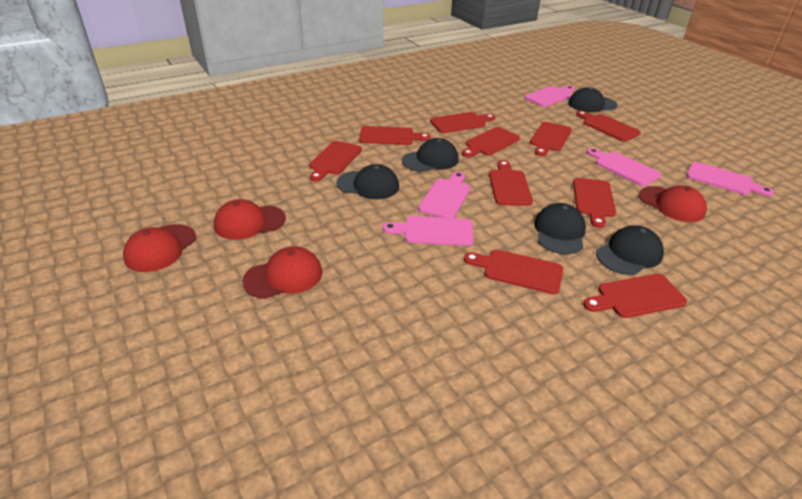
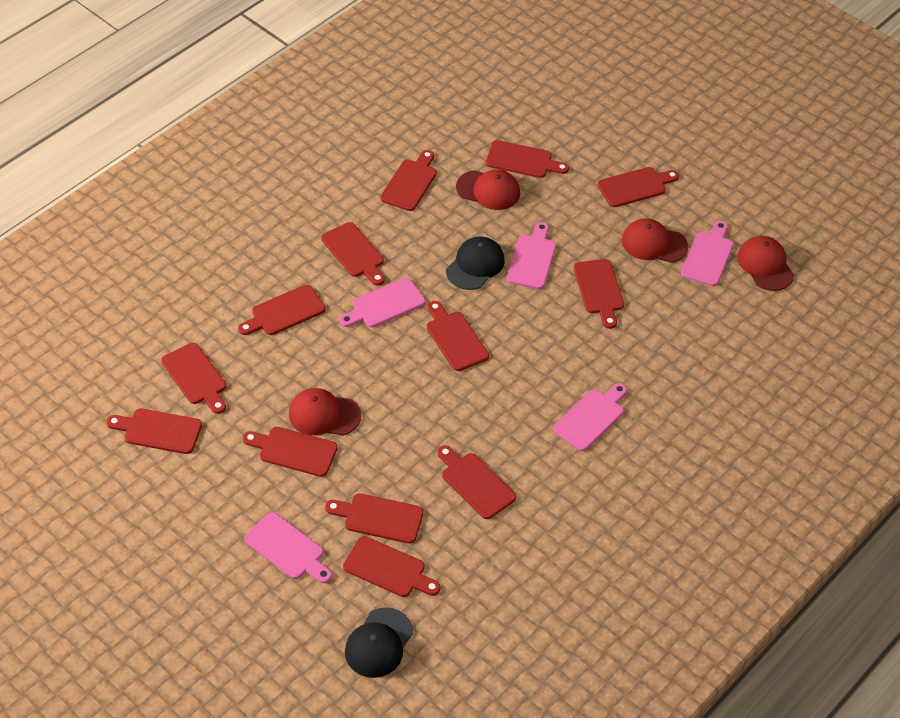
black cap: [336,164,399,199] [402,138,459,172] [534,203,586,254] [568,87,618,113] [596,226,664,275] = 5 -> [345,607,413,678] [446,236,505,290] = 2
red cutting board: [309,141,362,182] [359,126,431,145] [430,112,495,133] [462,127,520,158] [464,250,563,294] [489,160,533,206] [530,122,572,156] [573,178,616,228] [576,111,641,142] [583,274,687,318] = 10 -> [106,408,202,454] [161,343,226,414] [238,285,326,335] [243,427,338,477] [321,222,385,285] [325,493,423,544] [343,536,441,597] [380,150,437,211] [427,301,489,371] [437,445,516,519] [486,140,569,178] [574,259,624,329] [598,167,679,207] = 13

